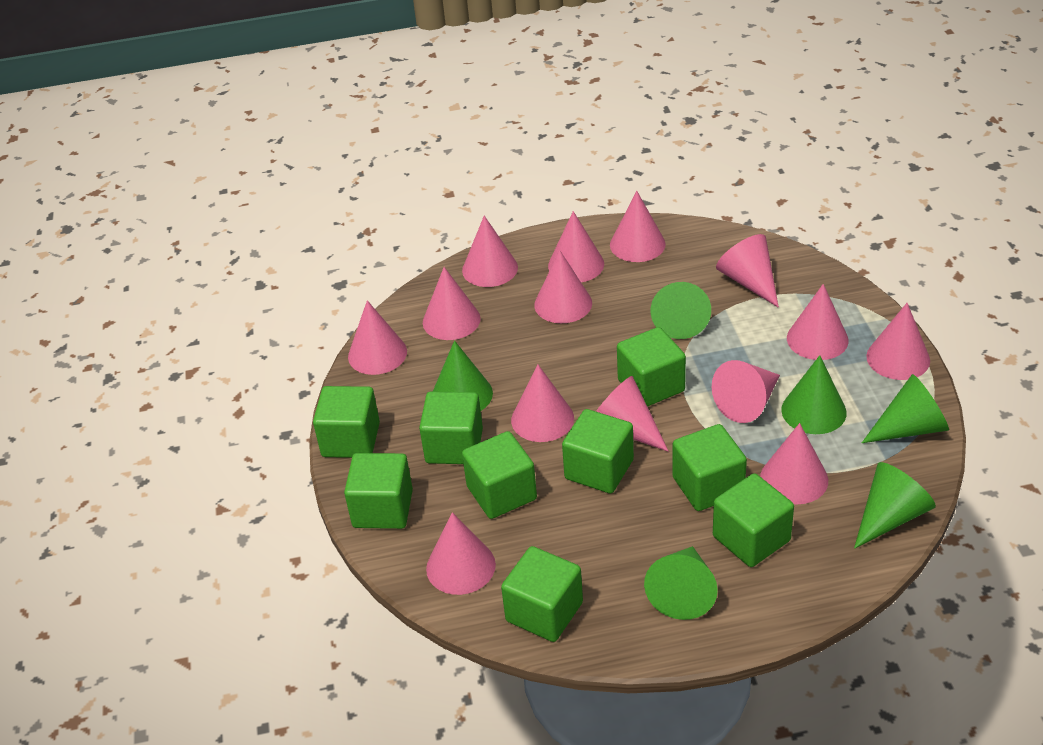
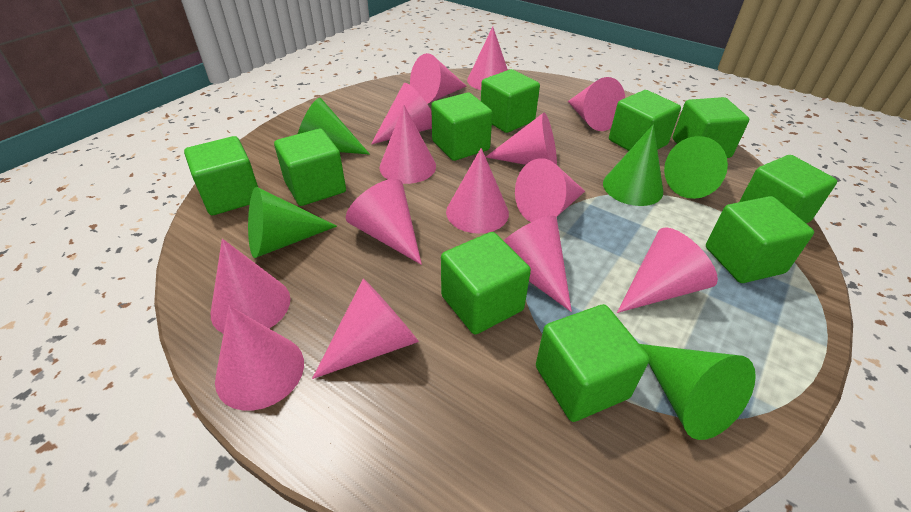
green cone: [433,341,493,411] [644,546,718,620] [651,282,711,339] [781,355,847,434] [854,462,936,549] [862,374,949,443] = 6 -> [248,187,337,258] [298,98,370,155] [603,125,663,206] [640,344,756,440] [664,136,728,199] = 5
green cube: [313,386,380,458] [344,453,413,529] [419,392,483,464] [462,431,537,519] [501,546,583,642] [562,409,634,494] [617,327,686,407] [672,424,747,511] [713,473,794,567] = 9 -> [184,136,258,215] [274,129,346,206] [431,92,493,161] [441,232,531,335] [481,69,540,133] [536,304,649,422] [609,90,681,151] [673,97,749,158] [706,196,814,283] [739,155,837,223] = 10

